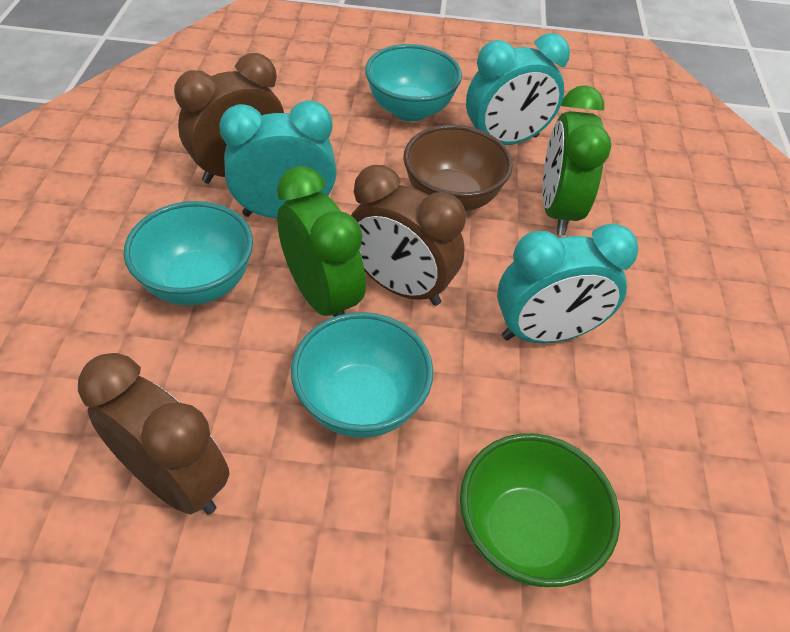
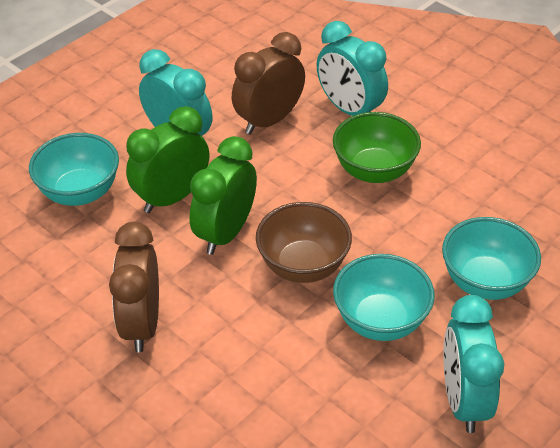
brown clock: [78,353,230,515] [174,53,284,184] [351,165,466,306] = 3 -> [109,222,159,352] [232,32,305,135] = 2

